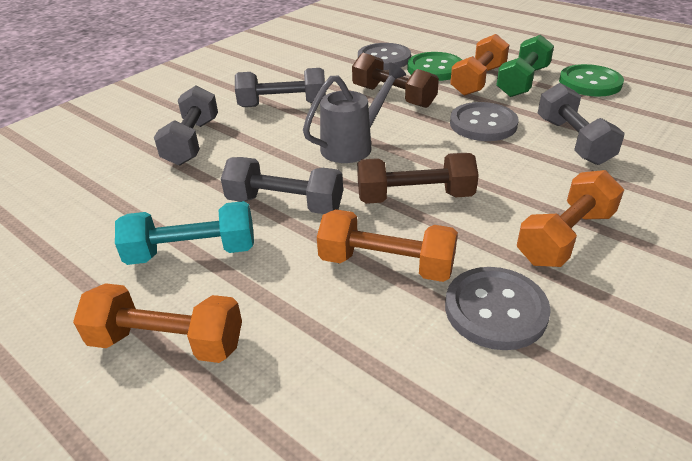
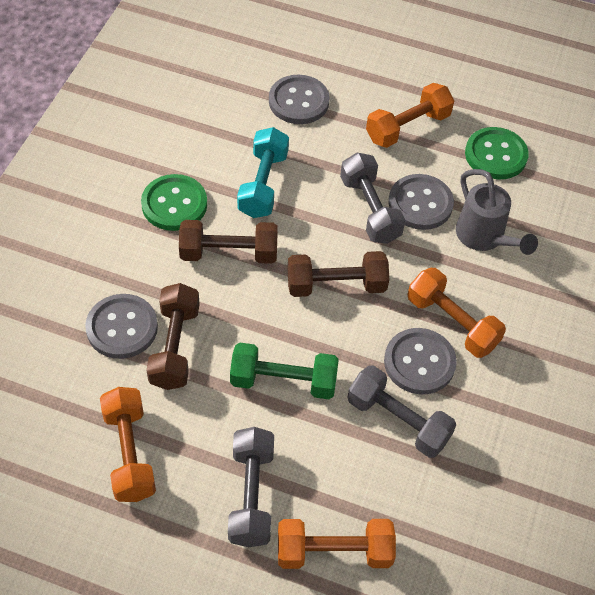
brown dumbbell: [352,53,439,108] [357,153,479,204] = 2 -> [146,283,200,390] [179,220,278,264] [287,251,389,297] = 3
grey button: [358,43,411,70] [445,267,551,350] [450,102,519,141] = 3 -> [85,294,158,359] [269,75,330,124] [384,328,457,394] [389,174,454,230] = 4
grey dumbbell: [154,86,218,165] [221,157,343,214] [235,68,326,107] [538,83,625,165] = 4 -> [228,427,274,547] [340,153,405,244] [347,365,456,458] = 3

